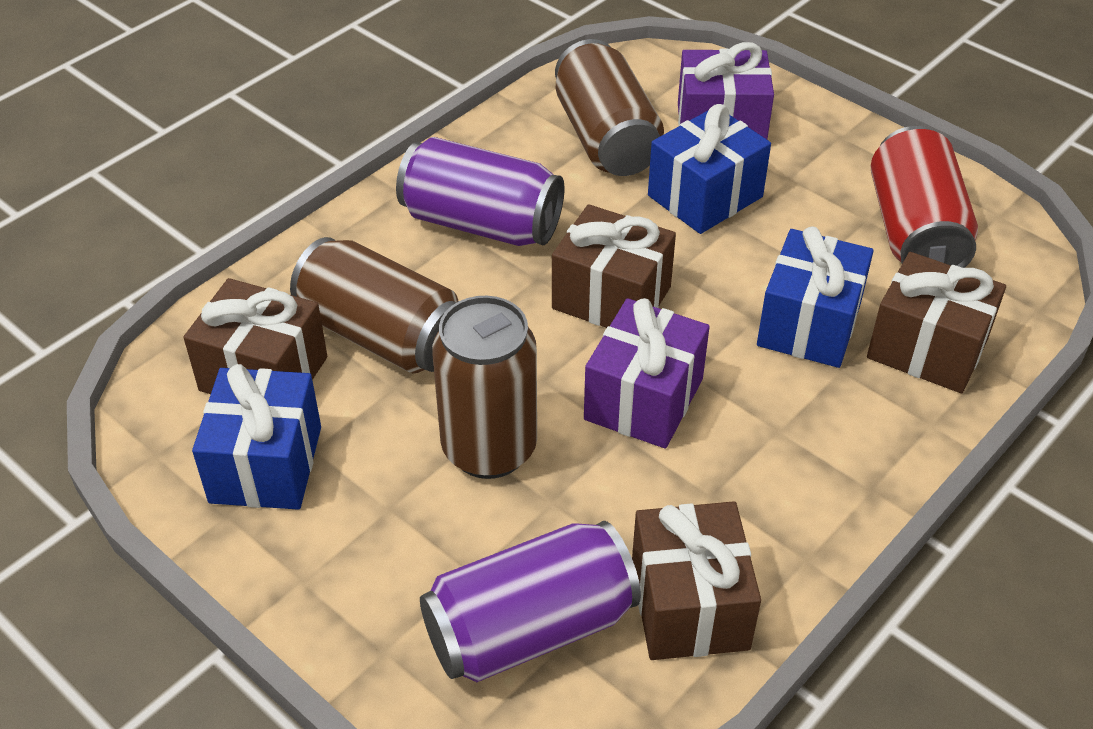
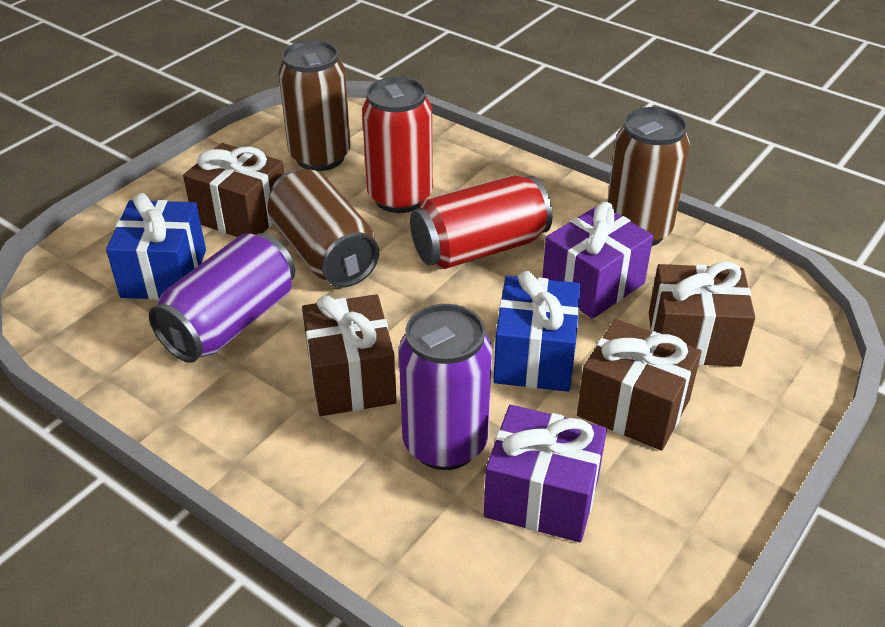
blue gift: [192,364,321,510] [648,104,771,234] [757,226,874,368] = 3 -> [106,193,206,300] [493,271,581,392] = 2
red can: [871,126,978,268] = 1 -> [362,77,433,213] [410,175,552,269] = 2

